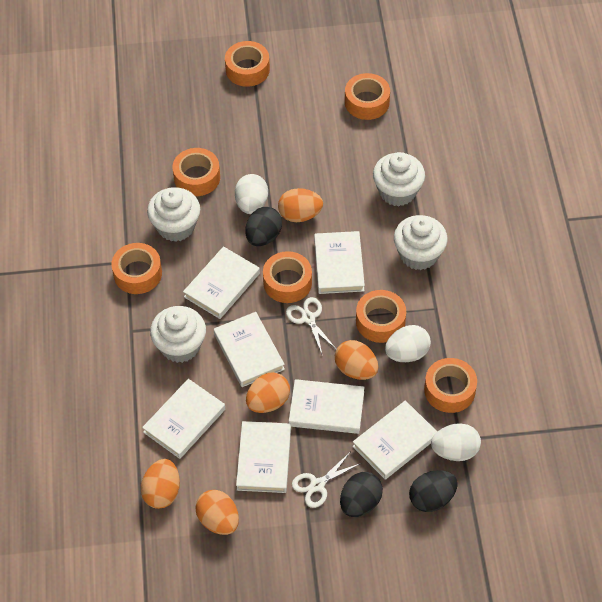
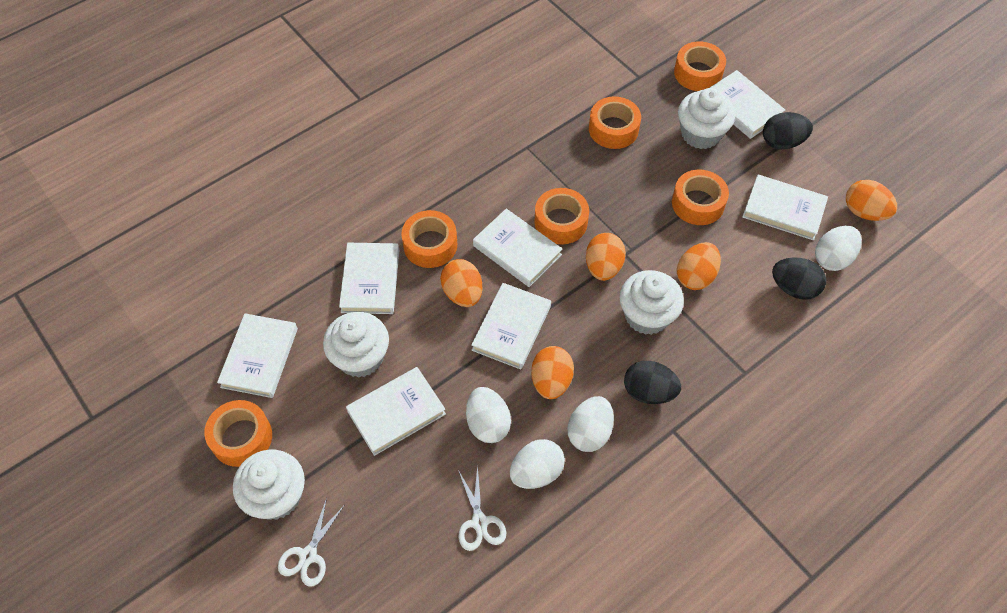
orange tape: [111,243,162,294] [172,148,220,196] [225,41,270,87] [263,251,312,303] [345,73,390,120] [356,290,406,343] [424,358,477,413] = 7 -> [204,400,272,467] [401,210,457,268] [534,188,589,244] [589,96,641,149] [672,170,729,225] [674,41,726,91] = 6
white egg: [235,174,268,214] [385,325,431,362] [431,423,481,461] = 3 -> [466,387,511,443] [510,439,565,489] [567,396,614,452] [815,226,862,271] = 4

